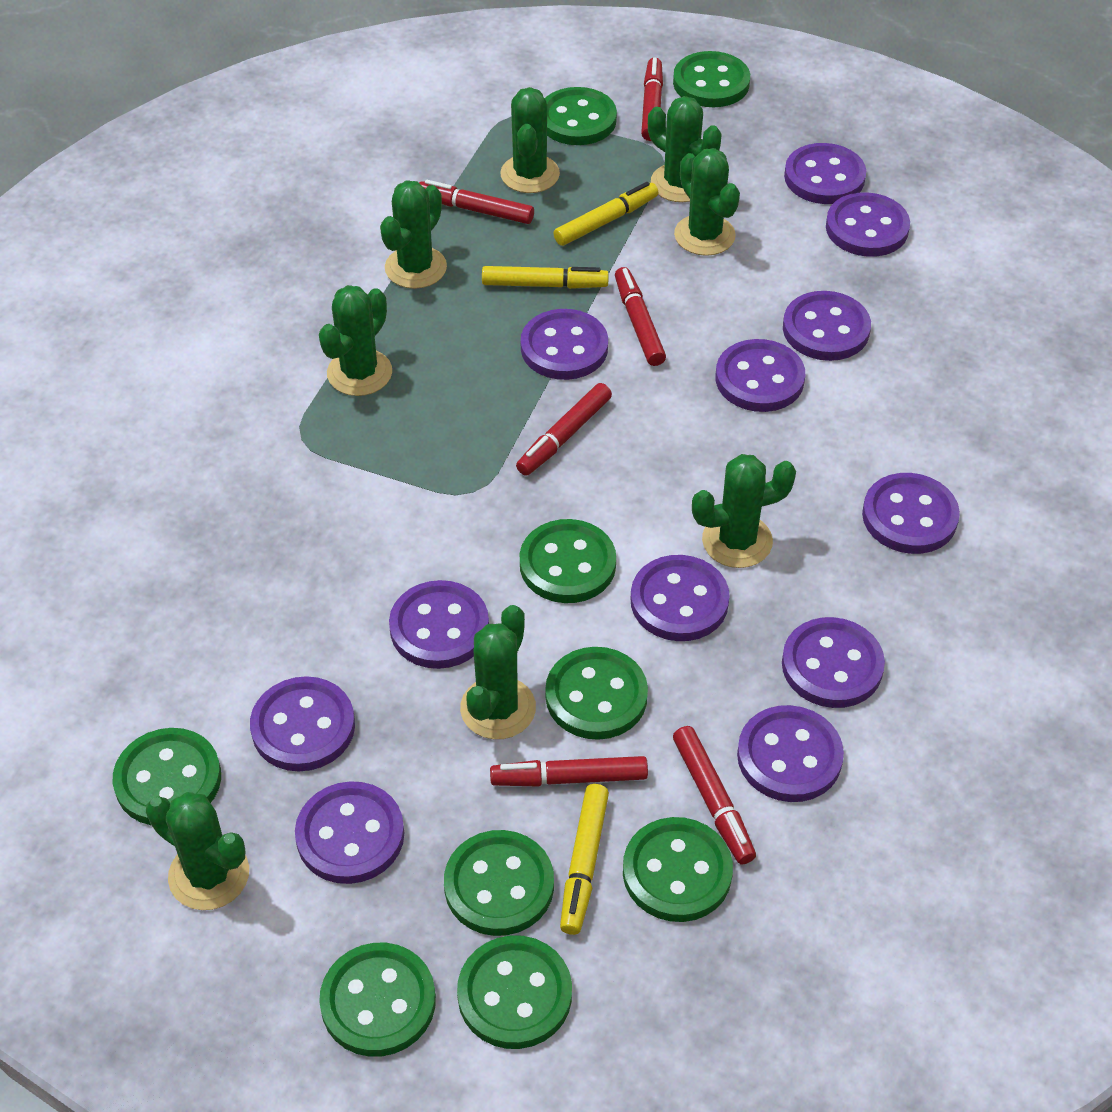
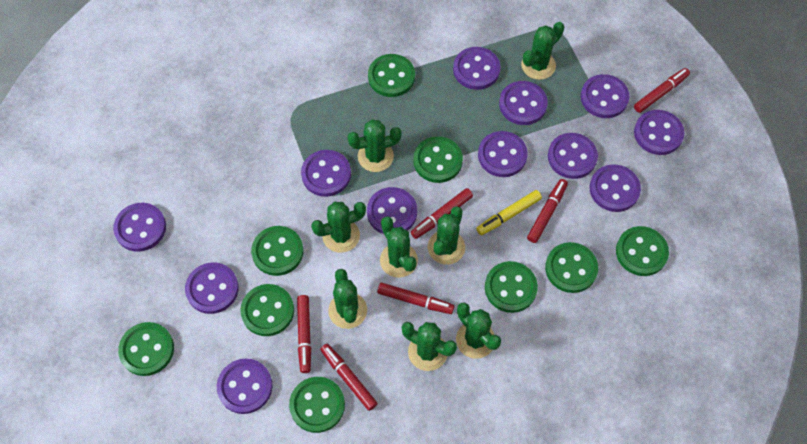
yellow marker: [482,266,609,289] [553,182,658,246] [560,784,609,935] = 3 -> [476,190,542,235] = 1

